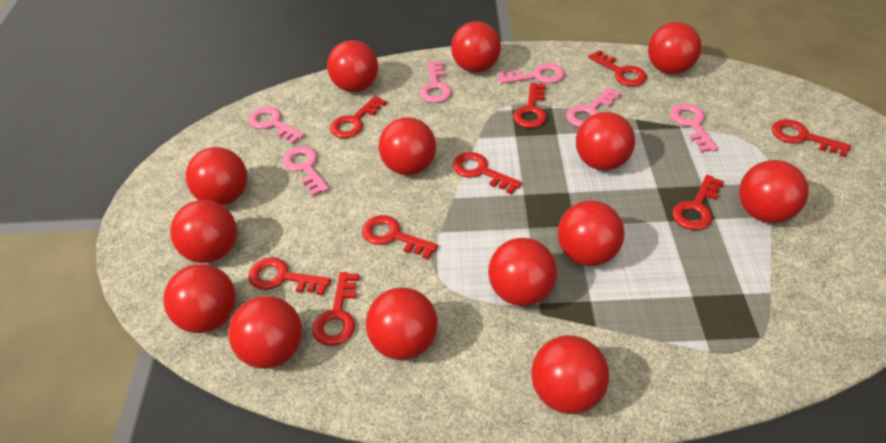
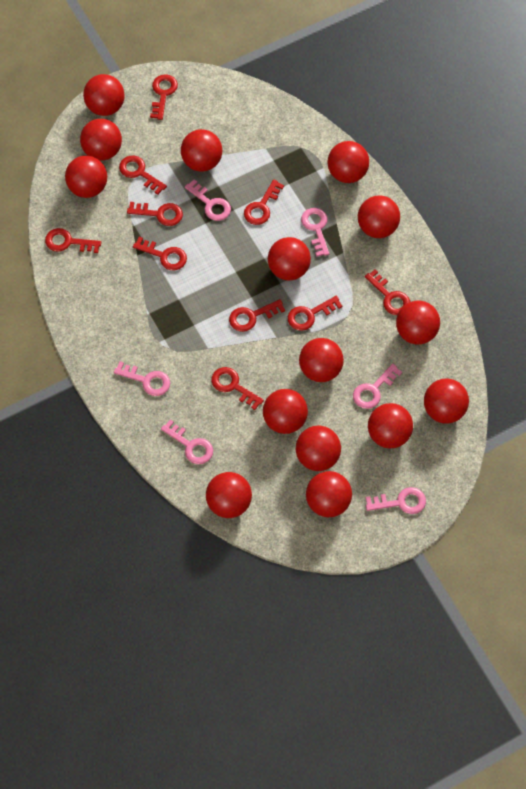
red ball: [163,264,236,333] [170,200,237,263] [186,147,247,206] [228,296,302,369] [327,40,378,92] [366,288,438,360] [379,117,436,175] [451,21,501,73] [488,238,557,306] [531,335,609,414] [557,201,624,266] [576,112,635,171] [648,22,702,74] [739,160,809,223] = 14 -> [65,155,107,198] [80,119,122,160] [83,74,125,116] [181,129,222,172] [206,472,252,518] [263,389,308,434] [268,237,311,280] [296,426,341,471] [299,338,344,382] [306,471,352,517] [328,141,369,183] [358,195,400,238] [368,403,413,448] [396,301,440,345] [424,379,469,424] = 15
red key: [248,257,331,296] [312,272,359,346] [330,96,387,138] [362,215,438,259] [452,152,522,194] [513,83,547,128] [588,50,647,86] [672,175,724,230] [772,119,851,157] = 9 -> [45,228,101,253] [119,156,167,195] [127,202,183,226] [133,237,187,270] [150,74,178,120] [211,367,264,410] [229,299,285,332] [244,180,284,225] [288,296,343,331] [365,269,410,315] = 10

